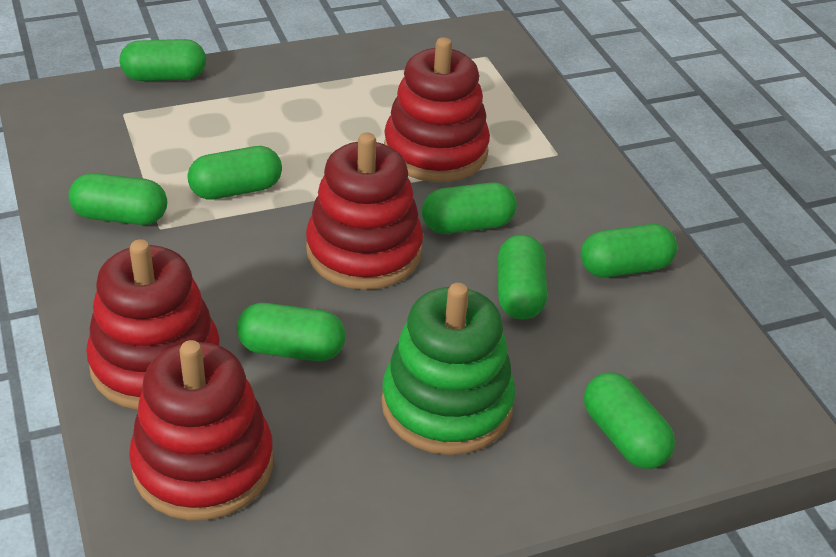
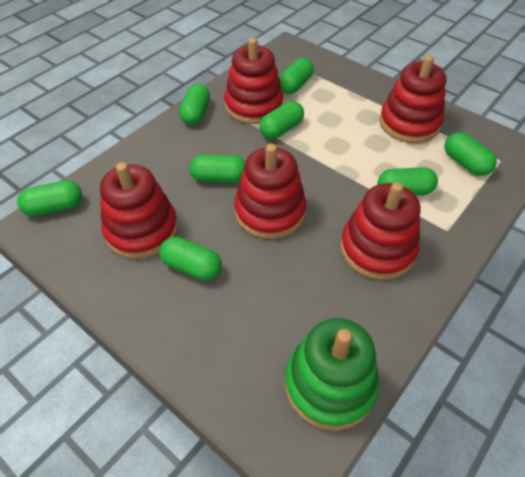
red stacking toy: [86,239,220,410] [129,340,273,521] [306,133,423,290] [384,37,490,182] = 4 -> [100,162,178,259] [224,38,283,124] [234,144,306,239] [340,182,420,280] [379,55,446,143] = 5

